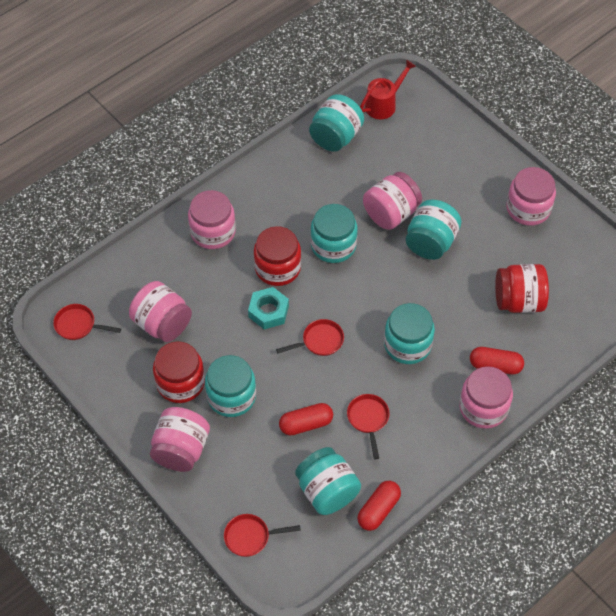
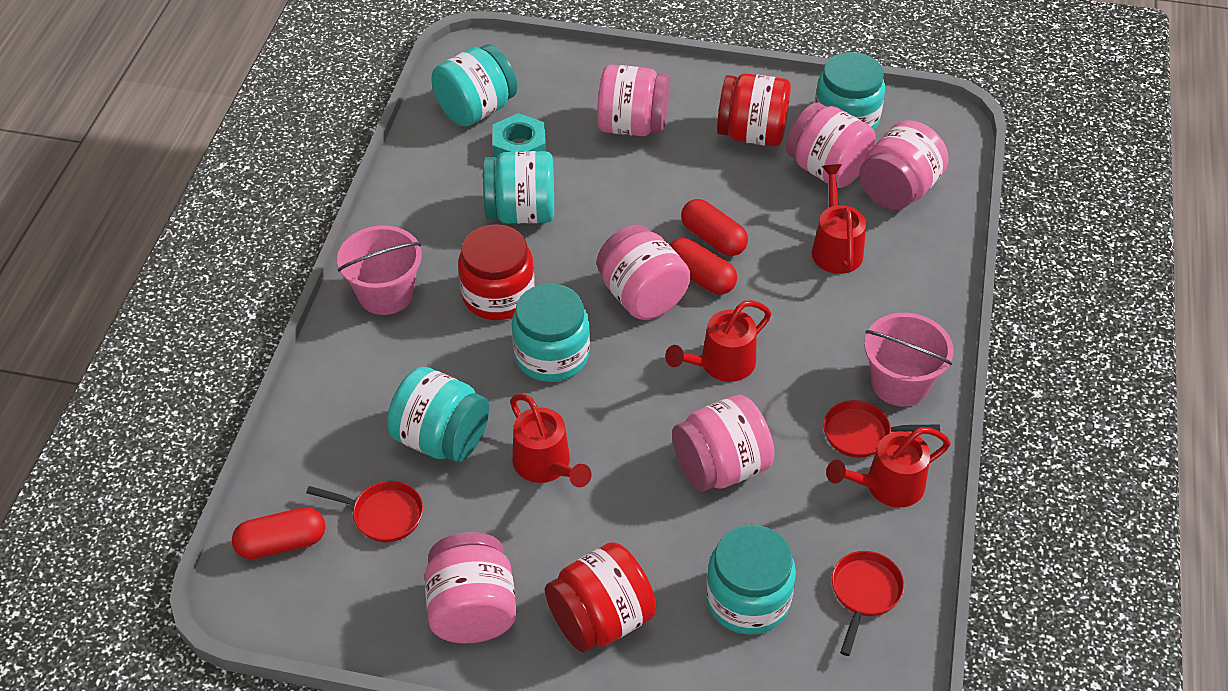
pink bucket: none = 0 -> [337,225,422,315] [864,313,954,406] = 2
red pan: [53,304,121,340] [224,514,301,557] [276,319,344,356] [347,394,390,459] = 4 -> [306,481,423,542] [823,400,940,458] [832,551,904,656] = 3
red watering can: [360,59,416,119] = 1 -> [510,394,591,487] [665,300,771,382] [812,164,866,274] [826,427,951,508] = 4

